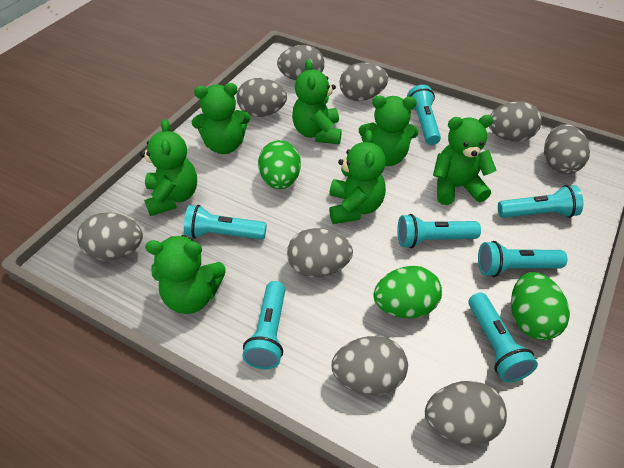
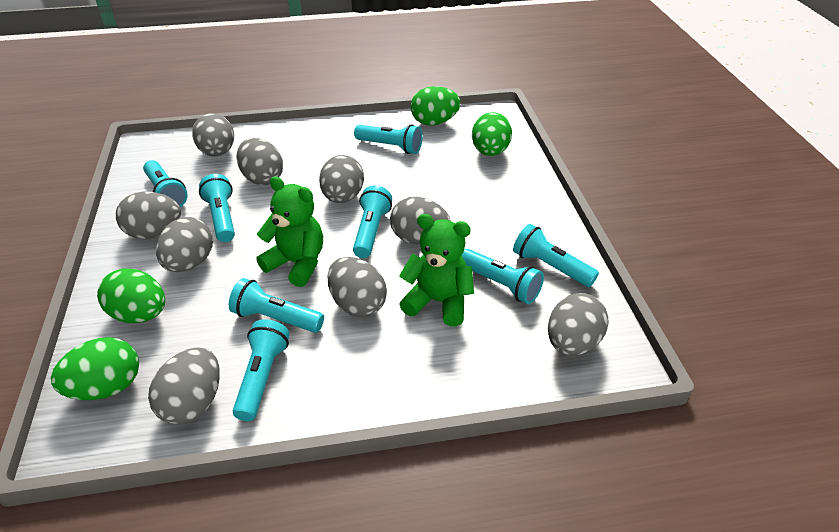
green egg: [258,140,301,189] [373,266,442,318] [511,272,570,340] = 3 -> [51,337,139,400] [97,269,165,323] [411,86,461,126] [472,112,512,156] = 4
green teddy bear: [140,119,197,216] [145,235,226,314] [192,83,250,154] [292,59,342,144] [329,130,386,224] [359,96,418,166] [433,115,496,205] = 7 -> [256,176,323,287] [399,214,474,326] = 2
turquoise flashlight: [184,205,267,240] [242,281,285,369] [397,214,481,248] [407,85,441,145] [468,293,538,382] [478,241,567,277] [498,185,583,218] = 7 -> [143,160,188,207] [199,174,235,242] [229,278,324,333] [233,319,290,421] [353,186,392,258] [354,124,423,154] [461,249,544,304] [513,224,599,287] = 8

